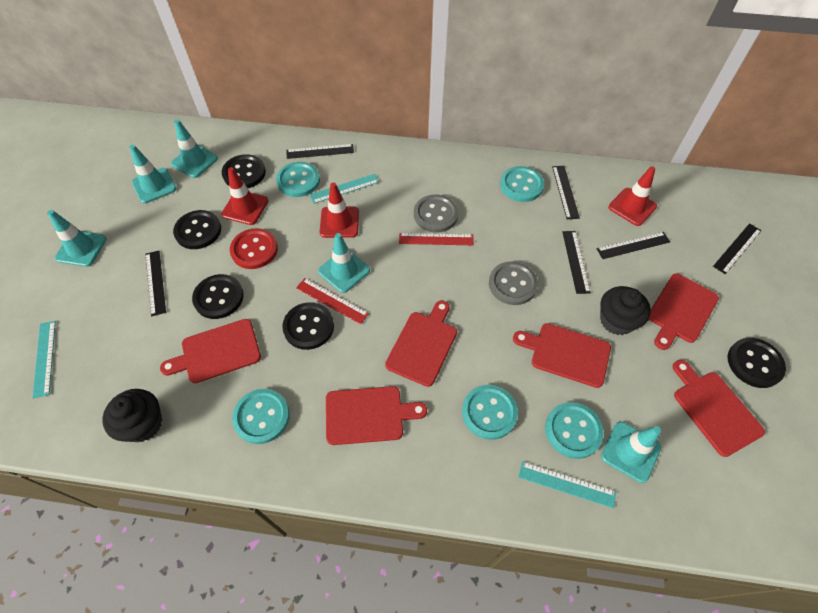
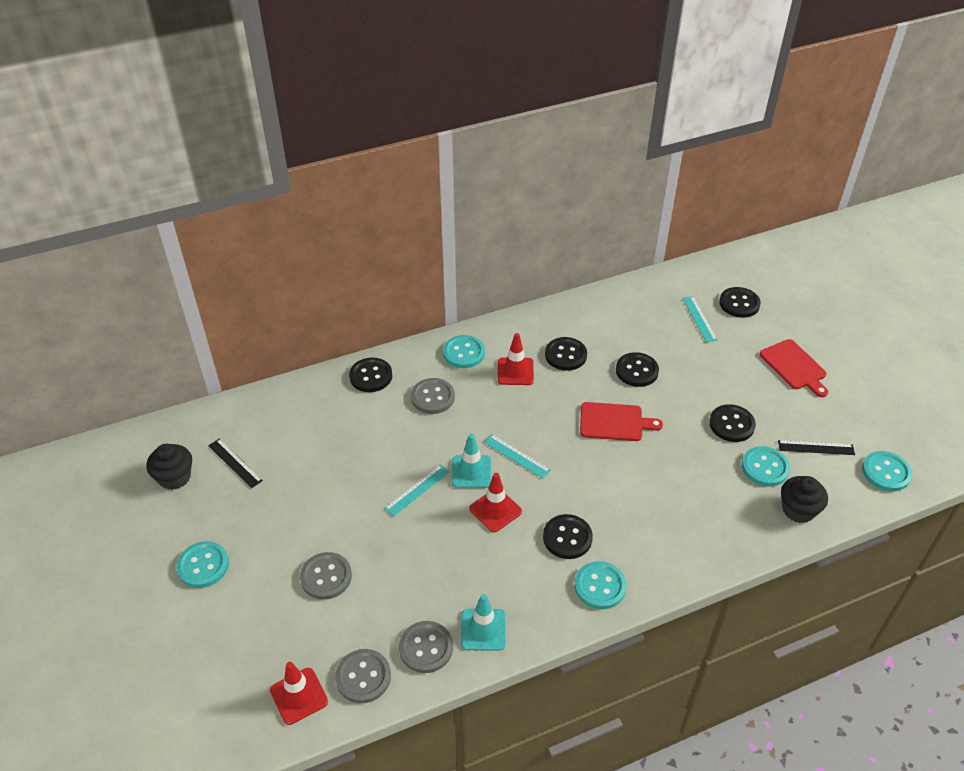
black button: [173,210,221,249] [192,274,244,319] [222,154,266,188] [282,302,334,350] [727,338,786,388] = 5 -> [349,358,392,392] [543,514,593,559] [545,337,587,371] [616,352,659,387] [709,404,756,442] [719,287,761,318] = 6
black ruler: [145,251,166,316] [287,144,354,159] [552,166,580,219] [562,231,591,294] [597,232,670,259] [713,223,762,274] = 6 -> [208,439,263,488] [778,440,855,455] = 2
grey button: [414,195,458,232] [489,261,538,305] = 2 -> [300,552,352,600] [335,649,391,703] [399,621,453,673] [411,378,455,414] = 4
red button: [230,228,278,269] = 1 -> none = 0
red cutting board: [160,319,261,383] [326,386,427,445] [385,300,457,387] [513,323,611,388] [649,273,719,350] [673,360,765,457] = 6 -> [580,402,663,441] [759,339,828,397] = 2
red ruler: [296,278,369,324] [399,233,474,245] = 2 -> none = 0
turquoise traffic cone: [47,210,107,267] [129,145,176,203] [171,119,218,178] [318,233,370,293] [601,422,661,483] = 5 -> [452,434,491,488] [461,594,506,651] = 2

